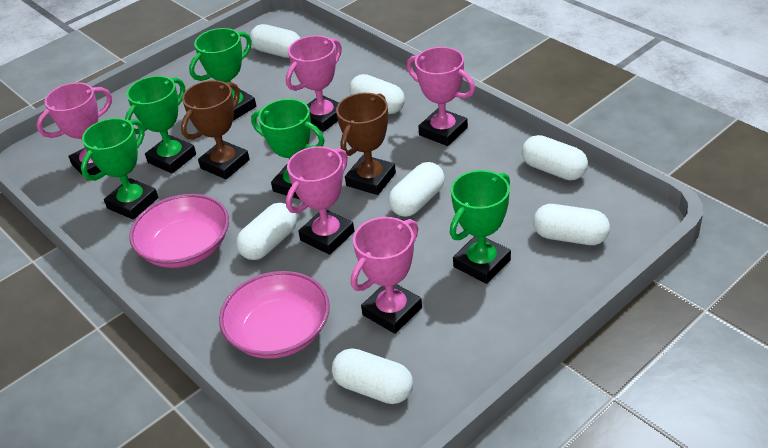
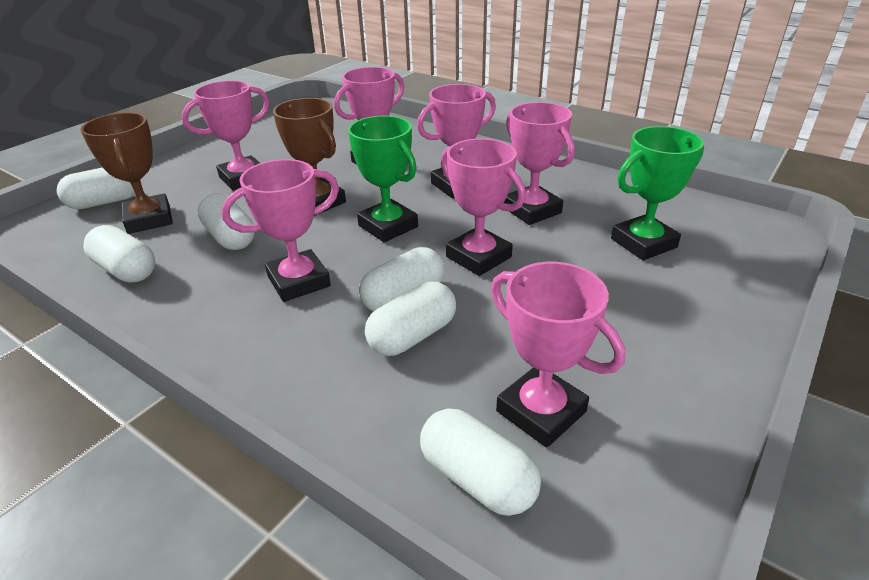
green trophy: [81,118,158,220] [125,76,196,174] [189,28,256,121] [251,99,325,199] [450,170,511,284] = 5 -> [348,116,418,242] [611,126,704,260] = 2
pink bowl: [129,194,229,268] [219,271,330,359] = 2 -> none = 0
pink trophy: [36,82,112,180] [286,35,342,132] [286,146,354,255] [351,217,422,334] [407,47,475,146] = 5 -> [182,80,270,191] [221,159,339,302] [334,67,405,164] [417,84,496,198] [441,138,526,276] [491,262,625,448] [504,102,575,225] = 7
white capsule: [236,203,297,260] [250,24,300,58] [332,348,413,404] [349,74,405,114] [388,162,445,217] [522,135,588,181] [533,204,610,245] = 7 -> [57,167,135,209] [83,225,155,283] [198,193,255,250] [359,247,444,311] [365,282,456,356] [420,409,541,516] = 6

